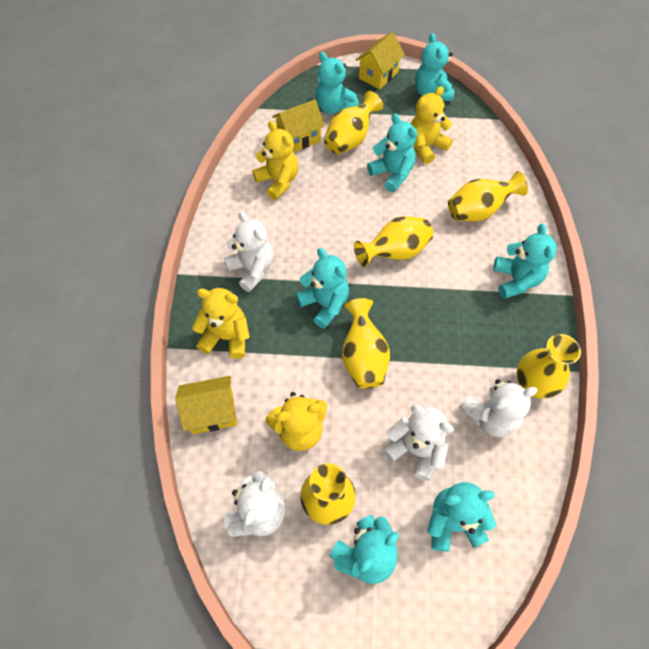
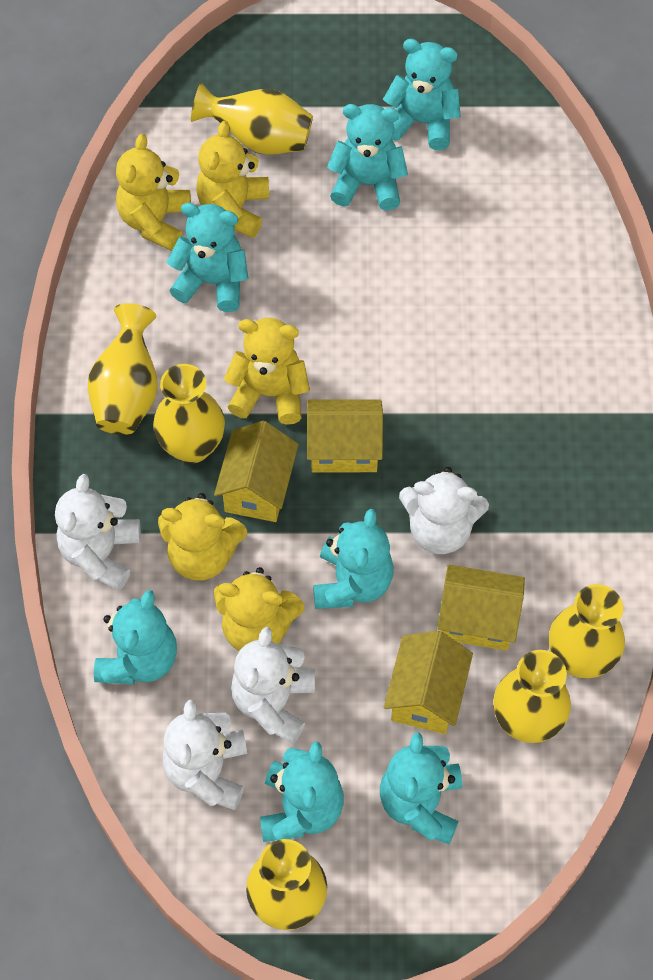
yellow house: [175,376,237,434] [272,99,325,152] [356,32,405,89] = 3 -> [214,421,299,522] [307,399,383,472] [384,631,473,734] [437,565,525,651] = 4
yellow teddy bear: [192,288,250,359] [253,121,299,200] [265,392,327,451] [410,86,453,164] = 4 -> [116,134,191,251] [158,493,247,581] [196,121,269,238] [214,567,304,651] [224,318,310,425] = 5

